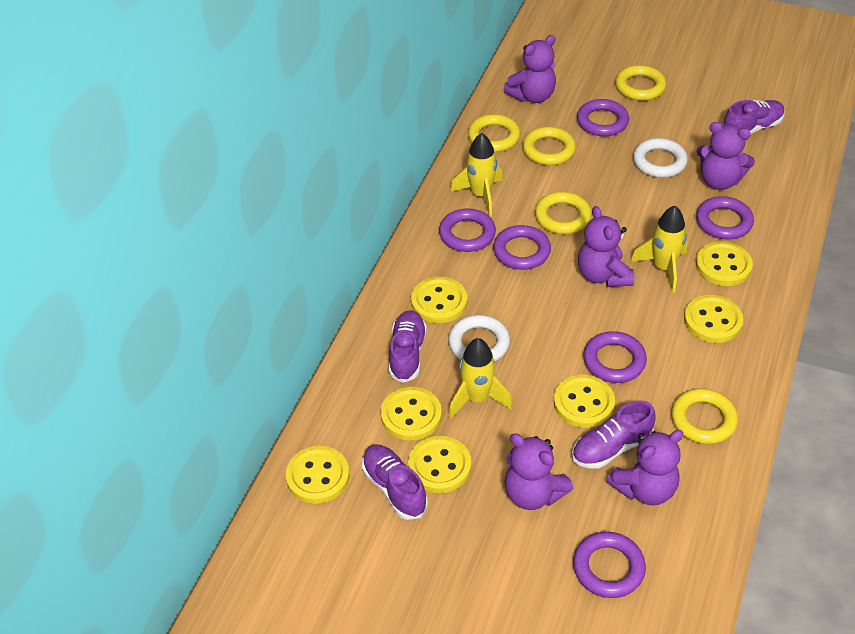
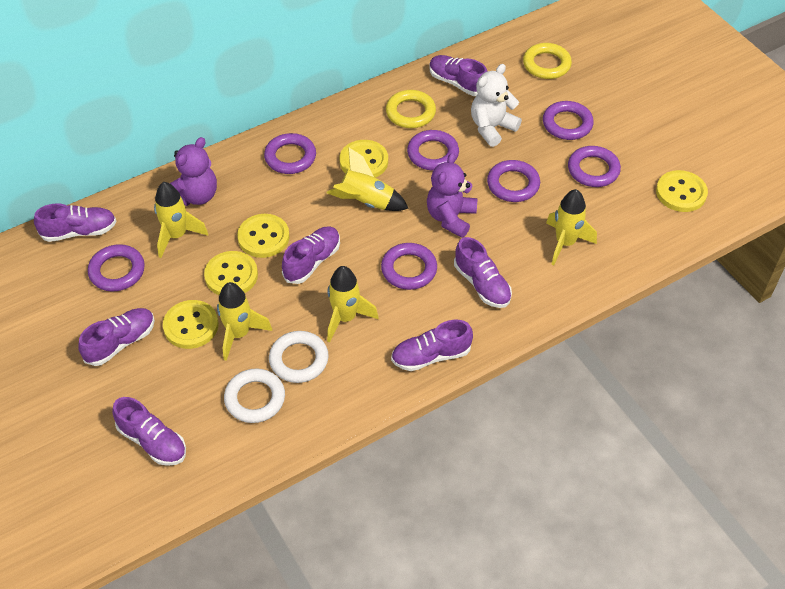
purple ring: [439,208,496,252] [493,225,551,270] [573,532,646,598] [577,99,629,136] [583,331,647,383] [696,196,754,240] = 6 -> [88,244,145,291] [264,133,316,174] [381,243,437,290] [407,130,459,170] [487,160,540,202] [543,101,594,140] [568,146,621,187] = 7
purple shoe: [362,444,428,520] [389,310,427,383] [572,401,655,469] [723,100,785,134] = 4 -> [34,203,116,242] [78,308,155,366] [112,397,186,466] [282,227,340,284] [391,320,473,371] [429,55,488,96] [454,237,512,308] = 7
purple teddy bear: [504,35,556,103] [505,433,574,510] [578,206,634,287] [607,430,683,505] [697,122,755,190] = 5 -> [170,137,217,206] [427,152,478,238] = 2
white teddy bear: none = 0 -> [471,64,522,147] = 1
yellow button: [286,446,349,504] [381,387,442,441] [408,436,471,493] [411,277,467,323] [554,375,615,428] [684,295,743,343] [696,241,753,286] = 7 -> [163,300,219,349] [204,251,258,295] [237,214,289,258] [339,140,388,178] [656,170,708,212] = 5
yellow ring: [468,114,520,152] [522,126,576,165] [535,192,591,234] [615,65,666,101] [671,388,738,444] = 5 -> [386,90,436,128] [523,43,572,79] = 2
yellow rocket: [449,338,512,419] [450,133,503,216] [631,206,688,293] = 3 -> [154,182,208,258] [217,282,272,361] [327,147,409,211] [327,266,379,342] [546,189,597,265] = 5

